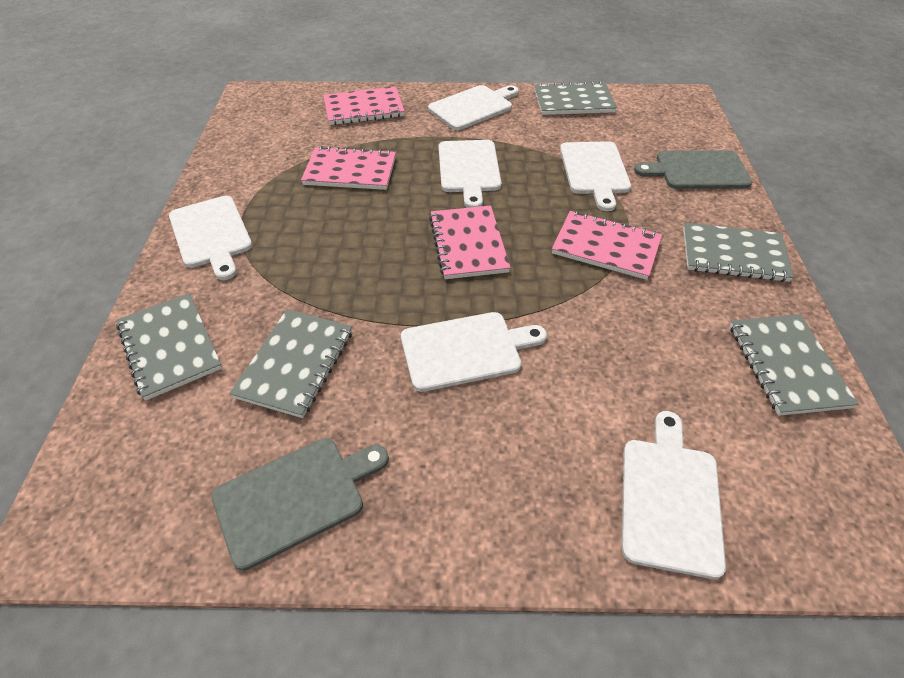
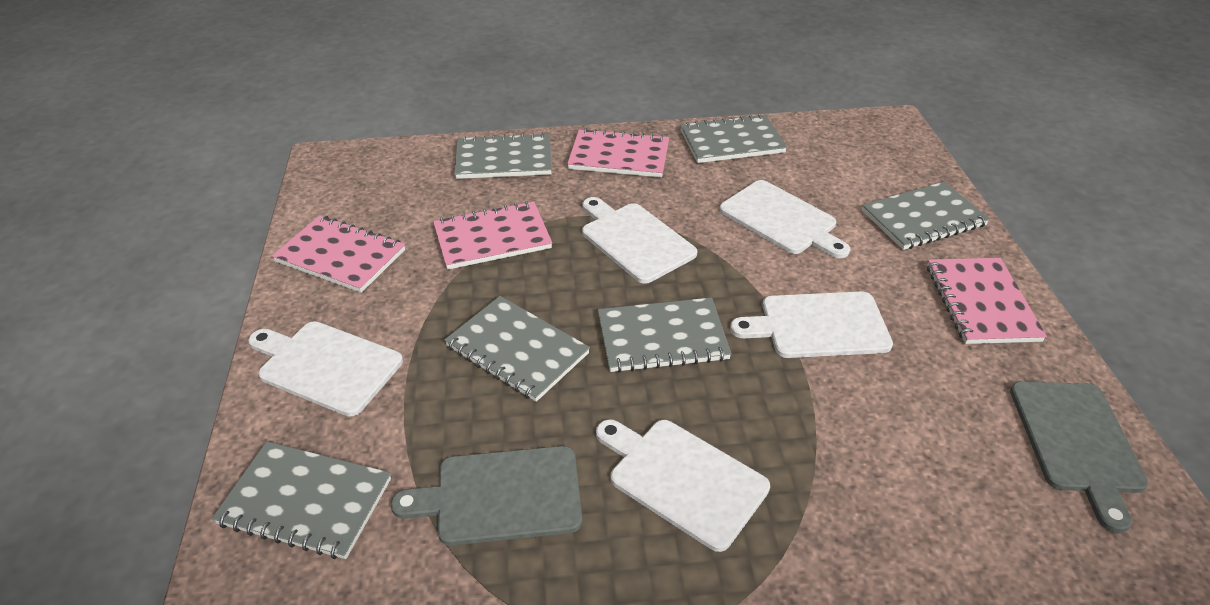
grey notebook: [116,293,222,401] [230,310,352,418] [534,81,617,115] [683,222,794,282] [730,314,859,416] = 5 -> [212,441,391,559] [444,296,590,402] [454,133,552,179] [598,298,732,373] [680,114,787,163] [862,182,990,250] = 6
white cutting board: [169,196,252,280] [401,312,547,392] [428,85,519,130] [439,140,501,208] [560,141,631,211] [622,411,726,579] = 6 -> [248,321,403,417] [582,197,697,284] [596,419,770,552] [719,180,850,258] [730,291,893,358] = 5

